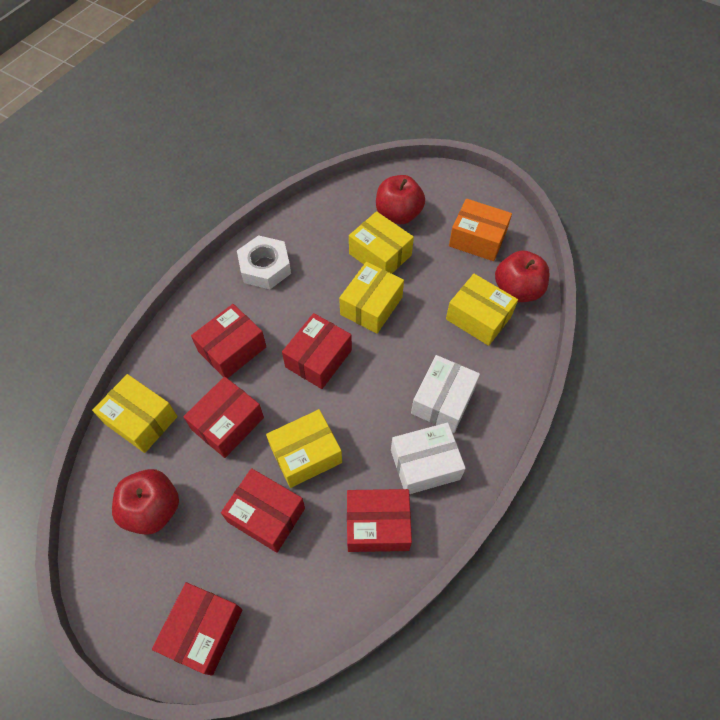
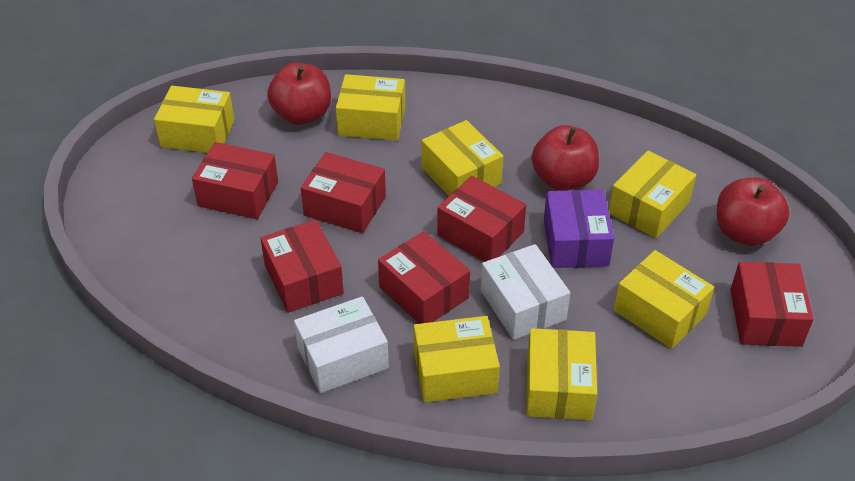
orange box: [449,199,512,261] = 1 -> none = 0
purple box: none = 0 -> [544,190,614,268] = 1
white nut: [237,235,291,289] = 1 -> none = 0
yellow box: [92,374,177,453] [266,409,342,488] [339,262,404,334] [349,211,414,274] [446,274,518,346] = 5 -> [154,86,235,153] [336,74,405,140] [414,316,500,403] [422,120,503,196] [526,328,597,420] [609,150,696,238] [614,250,714,349] = 7

